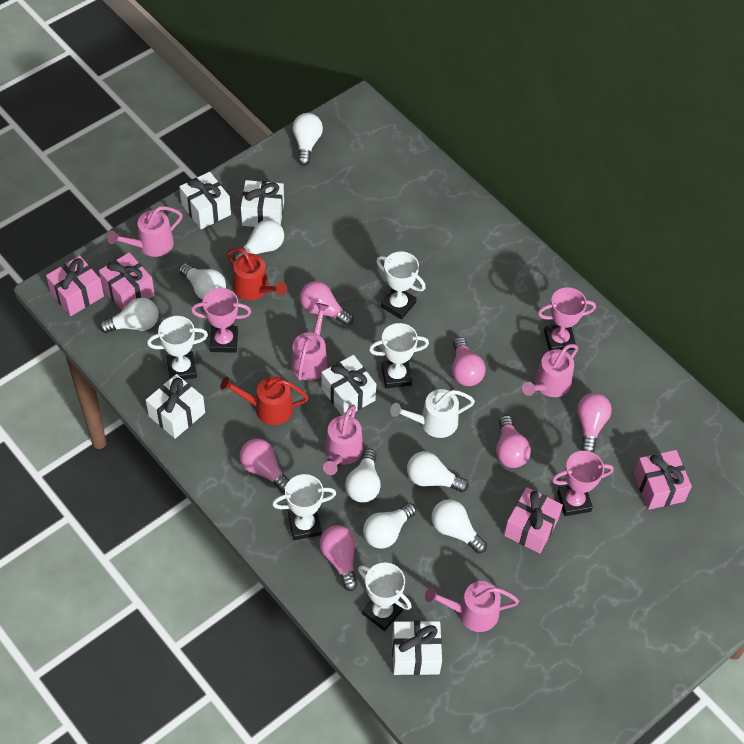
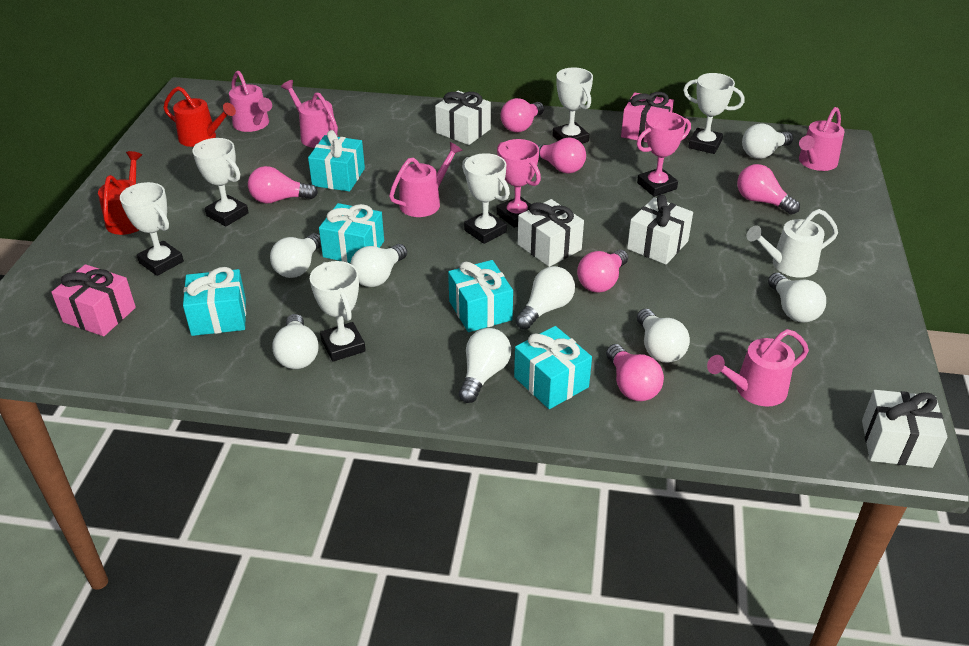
pink gift: [46,256,104,316] [99,253,155,310] [504,487,563,553] [634,450,692,510] = 4 -> [51,264,136,336] [621,92,674,142] = 2
pink trophy: [191,288,251,353] [538,287,596,351] [552,451,614,516] = 3 -> [496,139,541,228] [637,111,691,197] = 2
turquoise gift: none = 0 -> [183,267,246,336] [308,130,365,192] [319,203,384,263] [448,260,513,332] [514,326,592,409] = 5
white gift: [146,374,205,439] [179,172,231,229] [241,180,284,227] [321,355,376,416] [392,621,442,675] = 5 -> [435,91,491,145] [518,199,584,267] [627,195,693,265] [862,390,947,468] = 4
white trophy: [147,316,208,380] [272,474,336,540] [358,563,412,631] [369,323,429,388] [376,251,426,319] = 5 -> [120,182,184,276] [192,138,249,226] [310,261,366,362] [462,153,510,244] [552,68,593,144] [683,73,745,154] = 6

